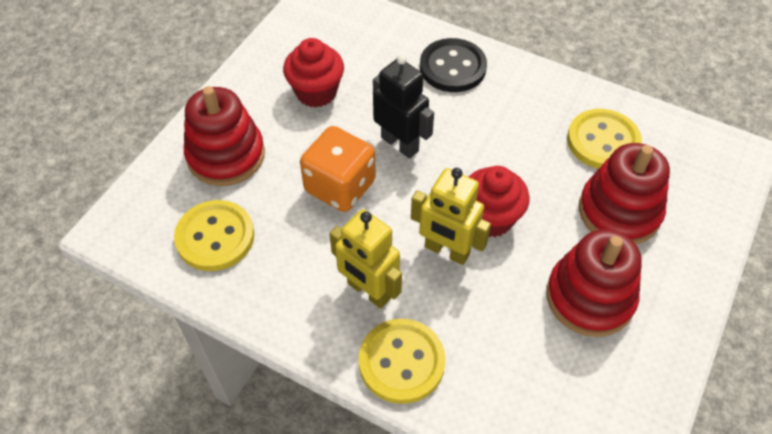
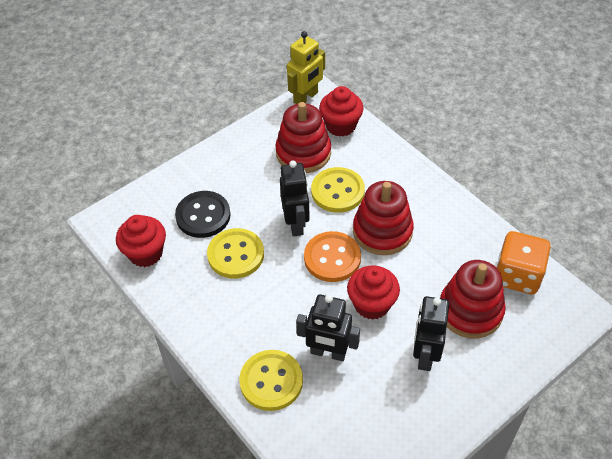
black robot: [373,54,434,158] = 1 -> [280,160,310,237] [296,294,360,361] [413,296,449,371] = 3
orange button: none = 0 -> [304,231,361,282] = 1
red cupcake: [283,38,344,107] [469,166,530,237] = 2 -> [116,215,166,267] [319,86,364,137] [347,265,400,320] = 3
yellow robot: [329,209,402,309] [411,168,491,265] = 2 -> [287,31,325,104] = 1

